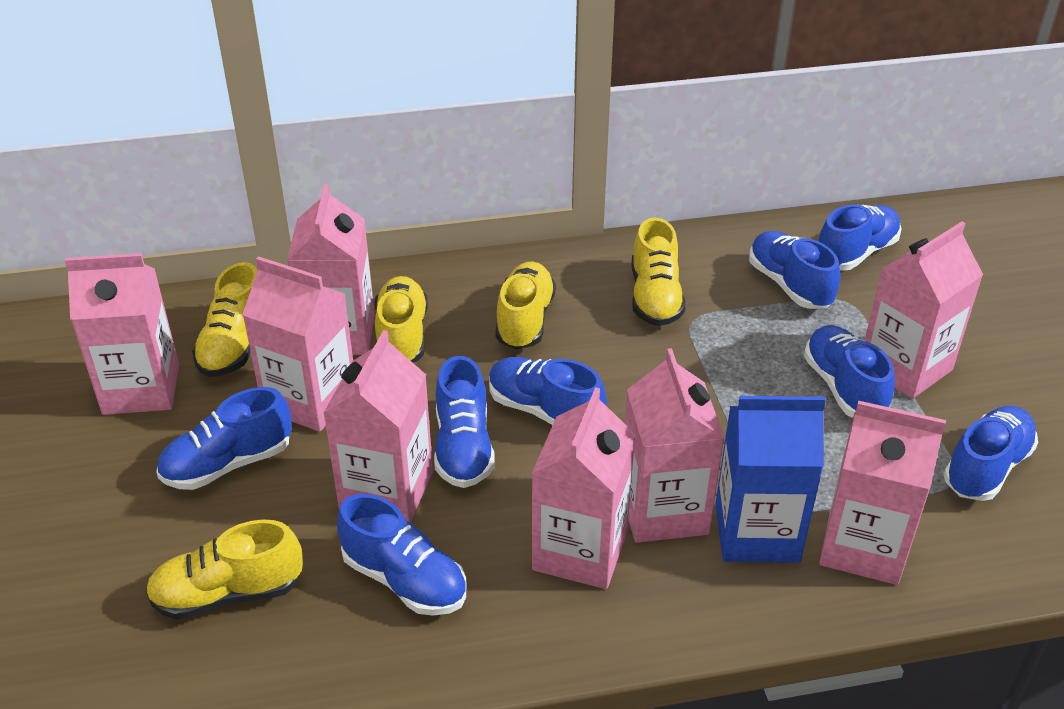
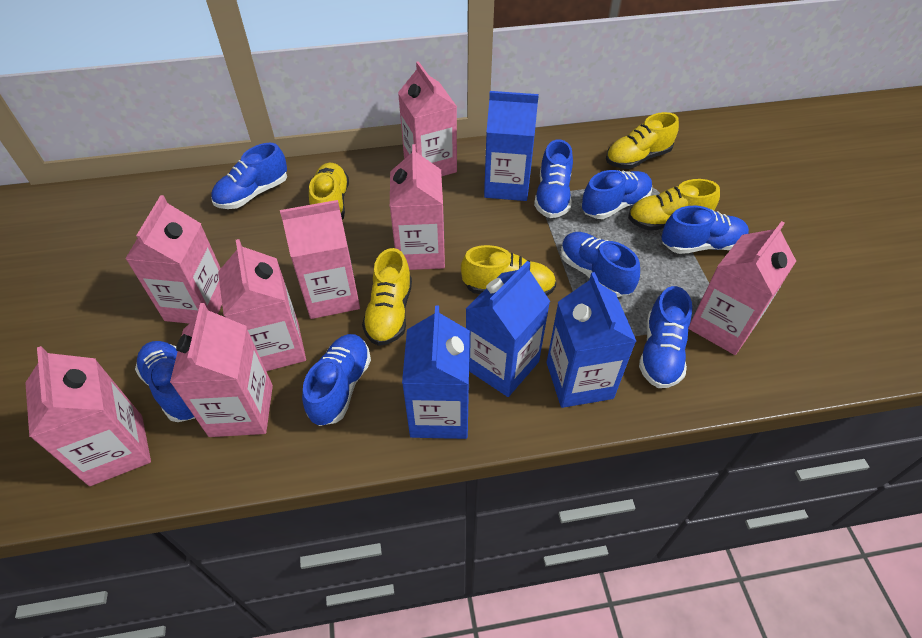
blue carton: [715,396,826,563] = 1 -> [402,306,470,439] [466,261,550,397] [484,91,539,201] [547,272,636,408] = 4

